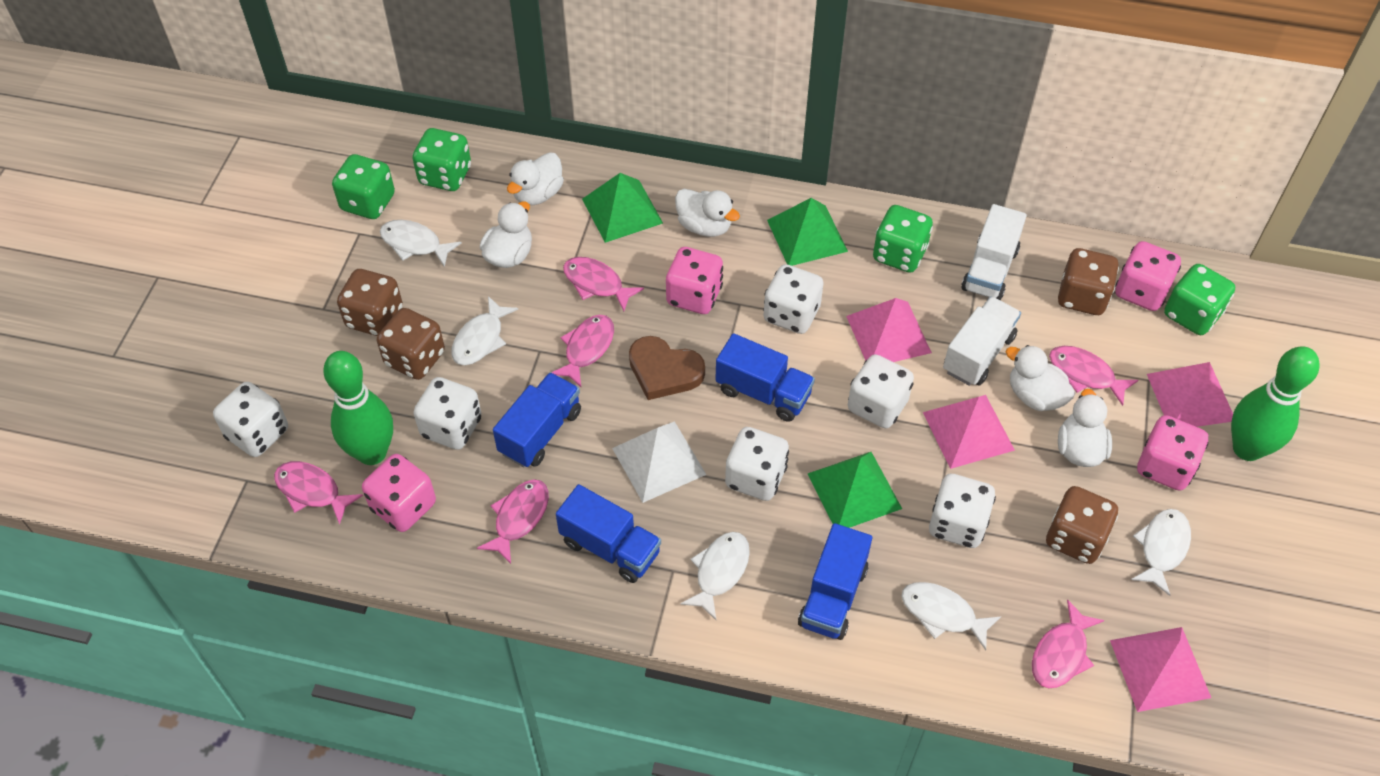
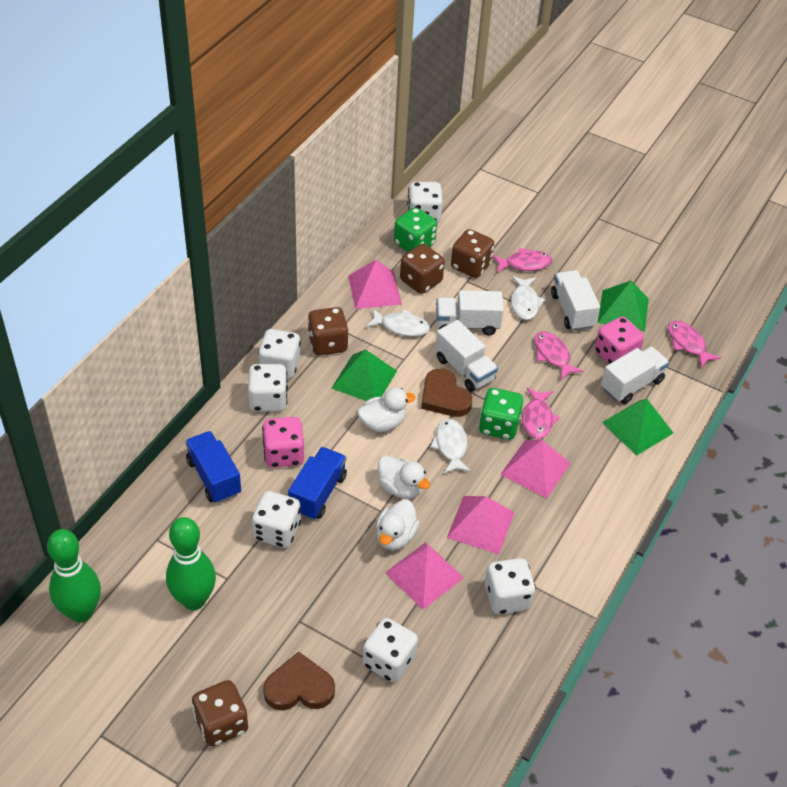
blue truck: [493,372,581,467] [556,484,661,583] [716,333,815,422] [798,523,872,640] = 4 -> [185,431,241,503] [288,447,347,520] = 2
brown heart: [629,336,705,400] = 1 -> [263,652,335,710] [421,368,472,417] = 2
green dice: [332,154,395,219] [412,128,471,191] [873,205,933,273] [1164,264,1235,335] = 4 -> [394,207,437,252] [479,388,523,440] = 2
pink dice: [362,454,436,532] [666,247,723,314] [1115,241,1181,311] [1137,415,1209,491] = 4 -> [262,417,304,467] [595,317,644,364] = 2
pink fish: [274,461,363,525] [477,479,549,564] [551,315,614,387] [563,257,644,311] [1032,600,1104,688] [1049,346,1139,406] = 6 -> [493,248,553,273] [522,388,560,439] [534,331,583,380] [668,321,721,368] = 4
white duck: [480,201,532,268] [507,152,564,205] [675,189,740,237] [1006,345,1075,411] [1058,389,1112,467] = 5 -> [357,387,415,432] [376,500,420,550] [378,455,430,499] = 3
white fish: [380,220,462,267] [451,296,518,365] [680,532,750,620] [901,582,1001,651] [1131,509,1191,596] = 5 -> [366,309,430,337] [430,418,471,474] [511,276,545,320] = 3
white pyramid: [612,421,706,503] = 1 -> none = 0
white truck: [943,297,1021,386] [961,204,1027,300] = 2 -> [435,320,498,392] [436,291,504,336] [551,270,600,331] [601,347,669,404] = 4

